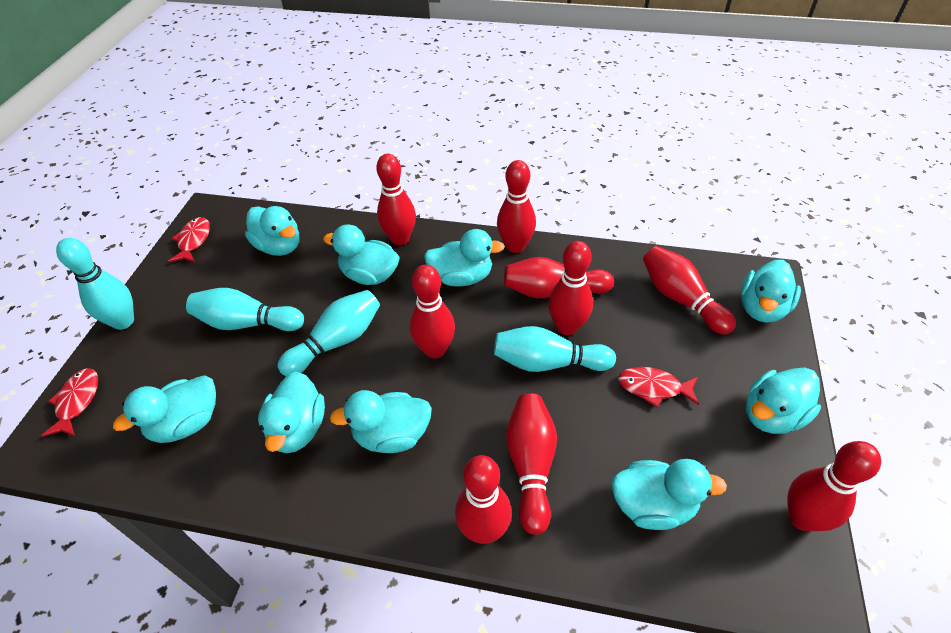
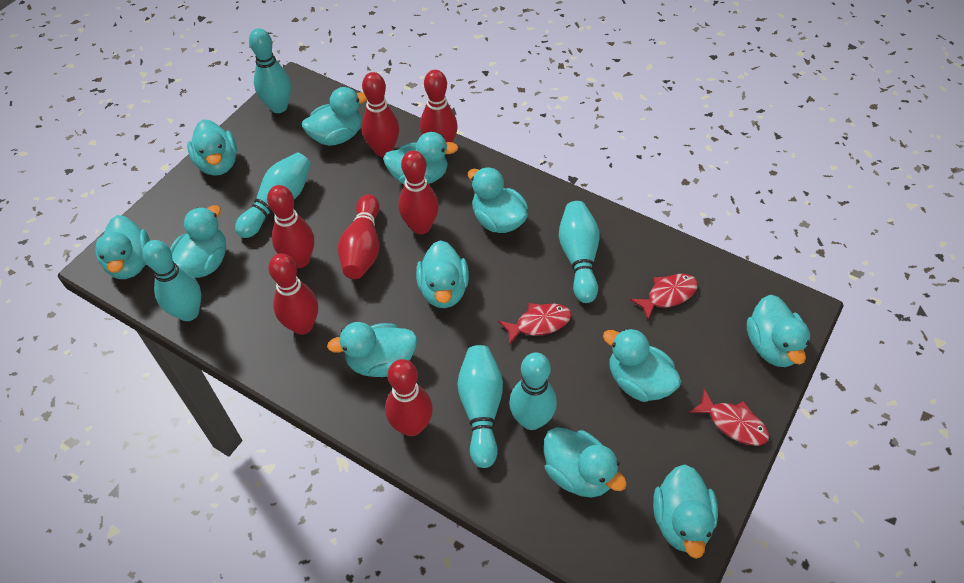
red bowling pin: [376,154,416,245] [410,265,455,359] [455,455,512,544] [497,160,536,253] [504,257,614,298] [506,393,557,535] [548,241,593,335] [643,246,736,335] [787,441,881,531] = 9 -> [267,185,314,268] [268,253,318,335] [338,194,380,279] [361,72,399,157] [385,359,433,436] [398,150,439,234] [420,70,458,142] = 7
turquoise bowling pin: [56,238,134,330] [186,288,304,331] [278,290,380,376] [494,326,616,372] = 4 -> [142,240,201,321] [235,153,311,238] [249,28,291,113] [457,345,503,468] [509,352,557,430] [559,201,600,303] = 6
turquoise duck: [113,375,216,443] [245,206,299,256] [258,371,325,453] [323,224,400,285] [330,390,432,453] [424,229,505,286] [611,459,727,530] [741,260,801,322] [746,367,821,434] = 9 -> [95,215,150,279] [170,205,226,278] [187,119,237,176] [302,87,367,146] [327,322,417,377] [383,132,459,185] [416,240,469,308] [468,167,528,233] [544,427,627,498] [603,328,681,402] [653,464,718,559] [747,295,810,367] = 12

